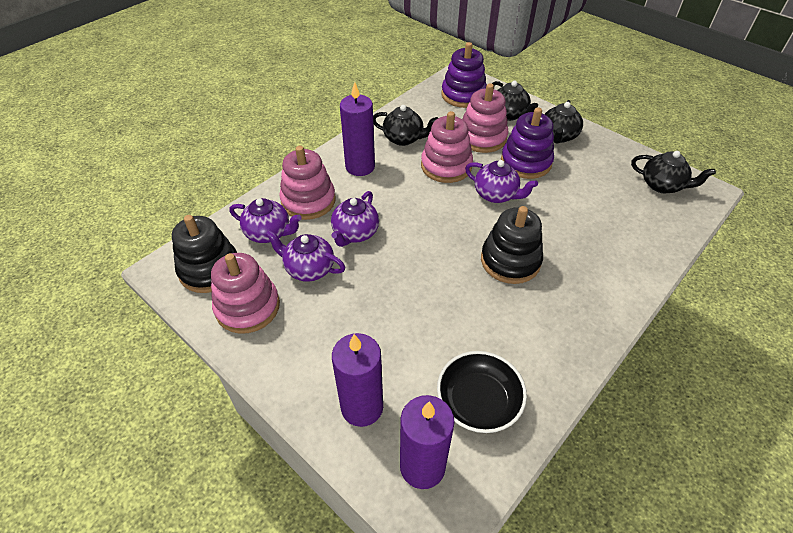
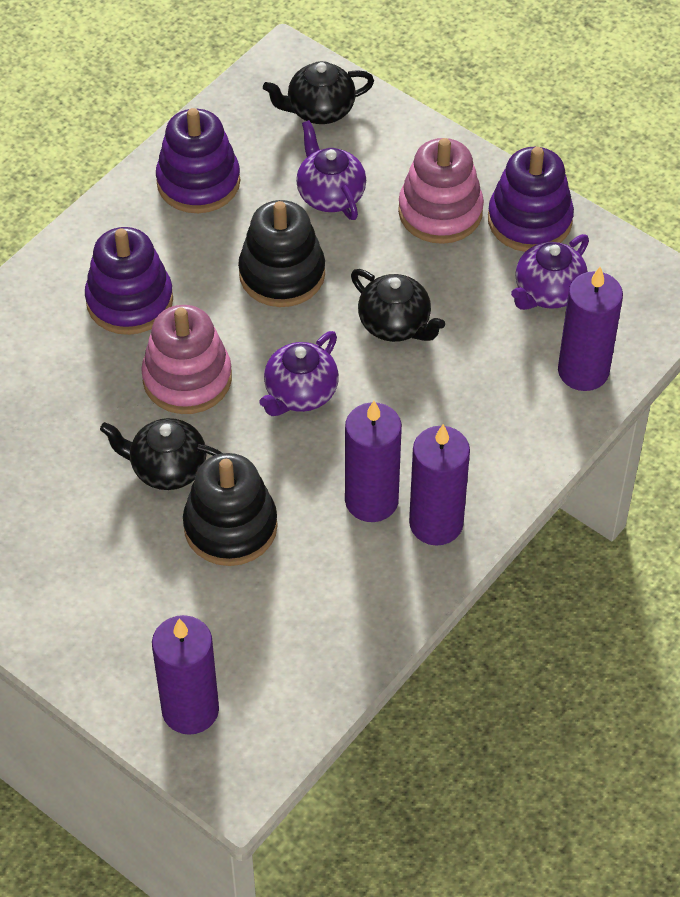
black bowl: [437,351,527,433] = 1 -> none = 0
black teapot: [373,105,438,146] [492,81,538,121] [545,100,583,144] [631,151,716,193] = 4 -> [100,418,222,490] [263,61,374,124] [351,269,445,342] = 3
pink stacking toy: [211,253,280,334] [279,146,336,220] [421,111,473,183] [463,83,509,153] = 4 -> [141,305,232,414] [398,138,484,244] = 2
purple candle: [332,333,383,427] [340,82,375,176] [400,395,455,489] = 3 -> [152,615,219,735] [345,401,402,522] [409,424,470,545] [558,267,623,391] = 4
purple stacking toy: [441,42,487,108] [501,108,554,179] = 2 -> [85,227,173,335] [156,108,240,213] [488,147,574,252] = 3
purple teapot: [229,198,302,243] [265,230,345,282] [331,191,379,247] [465,160,538,203] = 4 -> [259,331,339,416] [296,120,366,220] [511,234,589,310] = 3

